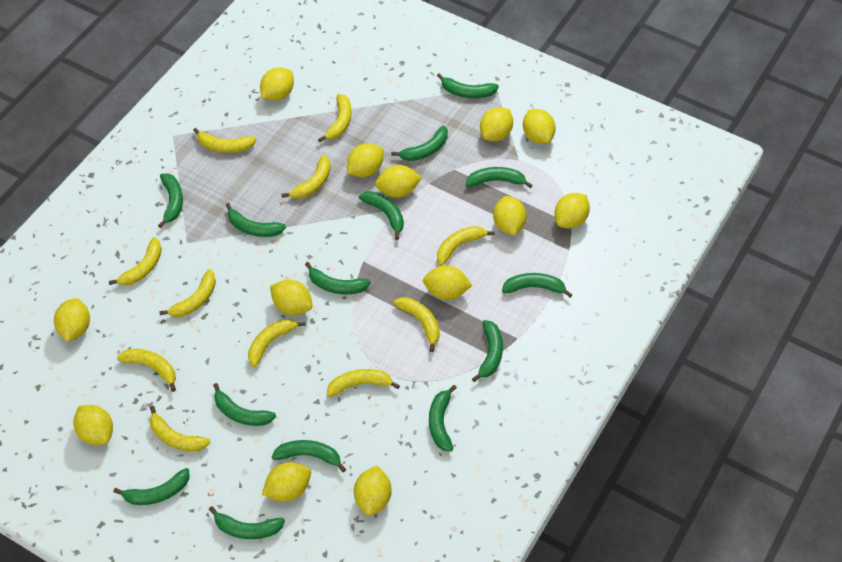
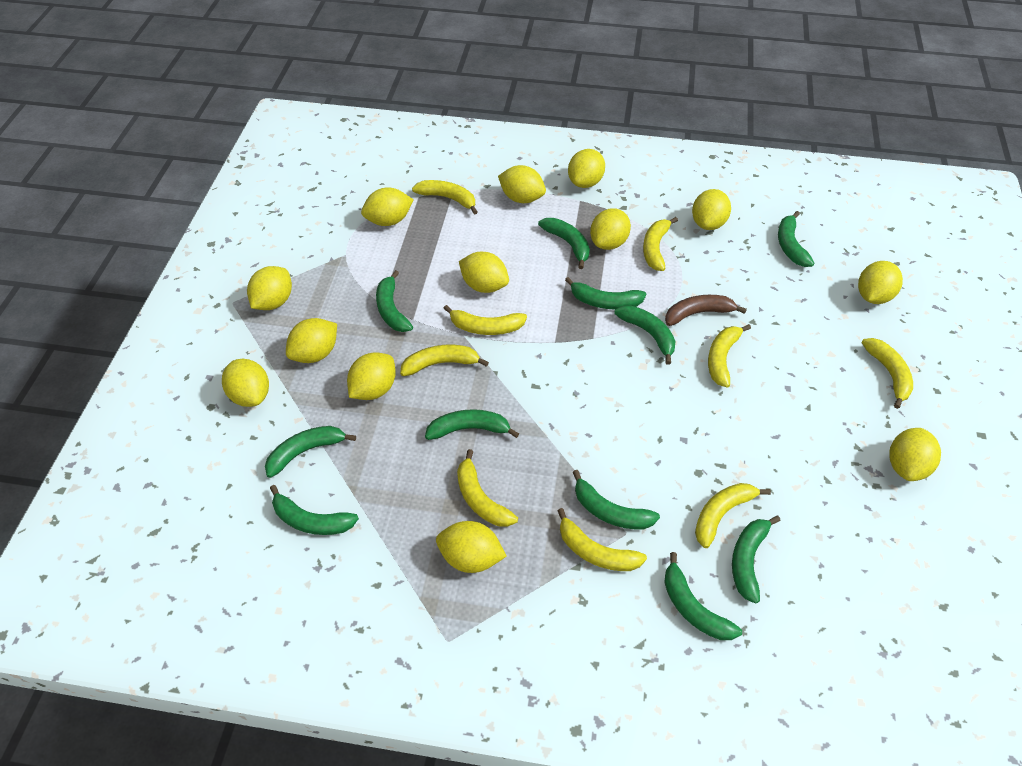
brown banana: none = 0 -> [665,295,747,326] = 1
green banana: [113,468,190,505] [158,173,183,228] [209,506,285,539] [213,383,276,426] [226,203,286,237] [272,440,346,472] [305,262,371,294] [359,191,404,240] [391,126,448,161] [429,385,457,452] [437,73,499,98] [466,167,532,188] [472,320,503,382] [502,273,572,297] = 14 -> [265,426,356,478] [270,485,359,535] [376,270,413,332] [425,409,519,440] [538,218,590,269] [565,277,646,309] [573,470,660,529] [614,305,675,365] [664,552,742,640] [732,515,781,604] [778,211,814,267] = 11
yellow banana: [109,237,162,285] [117,349,176,392] [150,406,211,451] [159,269,216,317] [193,128,256,153] [248,319,306,367] [282,155,331,199] [318,94,351,142] [327,369,400,397] [394,297,440,352] [437,226,495,266] = 11 -> [400,344,489,376] [412,180,478,214] [443,305,527,335] [457,449,518,527] [557,508,647,571] [643,217,678,271] [695,483,771,548] [708,324,751,388] [862,338,913,409] = 9

